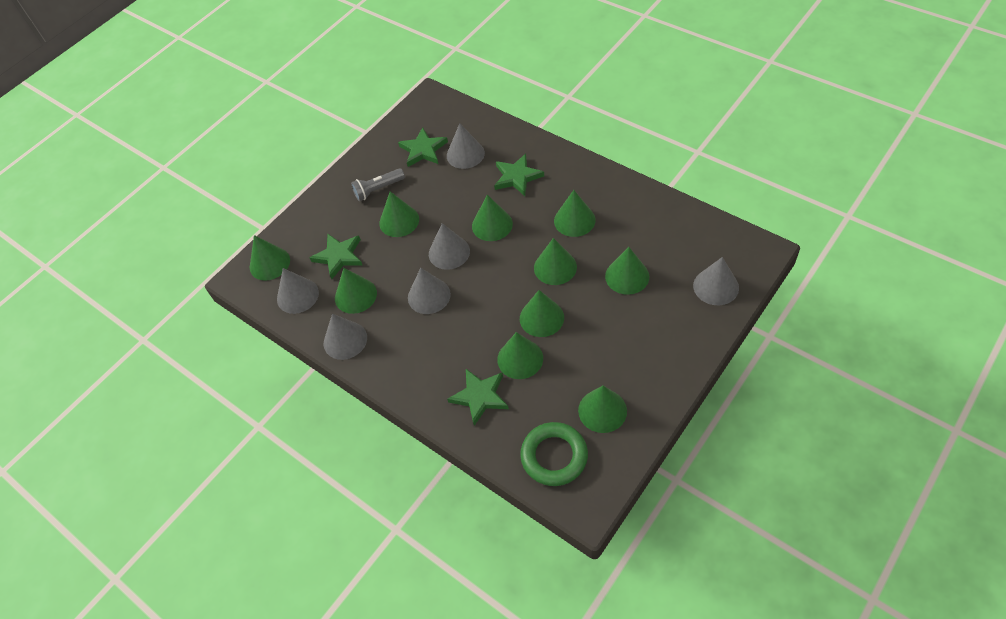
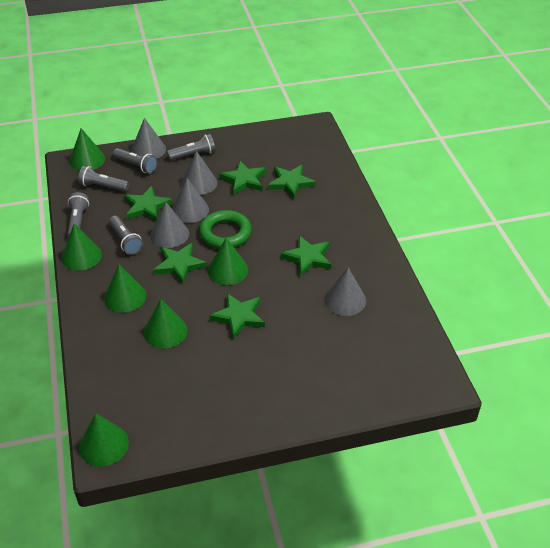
green cone: [250,235,290,281] [335,268,377,314] [379,192,419,237] [472,195,513,241] [497,332,543,379] [520,290,564,337] [534,238,577,285] [554,190,596,237] [578,386,627,433] [605,247,649,295] = 10 -> [61,224,102,271] [70,128,105,171] [79,413,129,466] [104,264,146,313] [144,299,187,349] [208,238,248,285] = 6
green star: [310,234,363,279] [398,127,448,167] [447,369,509,426] [494,154,544,196] = 4 -> [124,186,172,221] [154,243,207,284] [209,293,265,339] [220,161,266,195] [268,165,315,199] [281,236,331,277] = 6
grey cone: [277,268,319,314] [324,314,367,360] [408,268,451,314] [429,223,470,270] [447,123,485,169] [693,257,739,305] = 6 -> [131,118,166,158] [150,202,189,248] [172,178,209,223] [181,151,217,195] [324,267,366,316] = 5
grey flashlight: [351,168,405,201] = 1 -> [68,192,89,237] [78,166,129,192] [109,216,143,255] [113,148,157,174] [167,134,215,160] = 5

